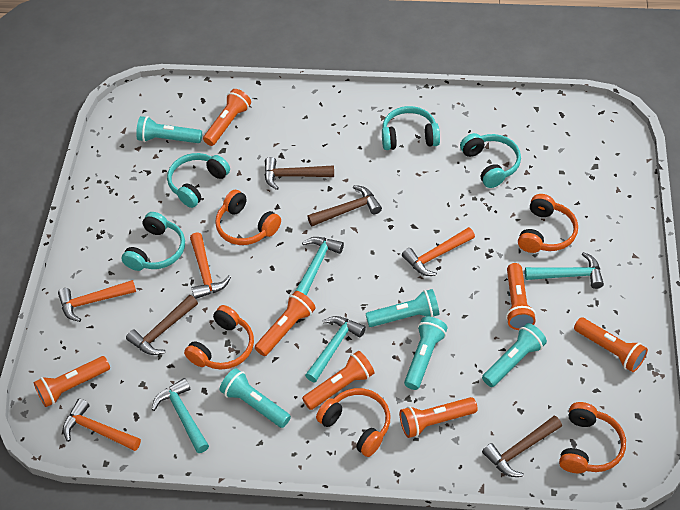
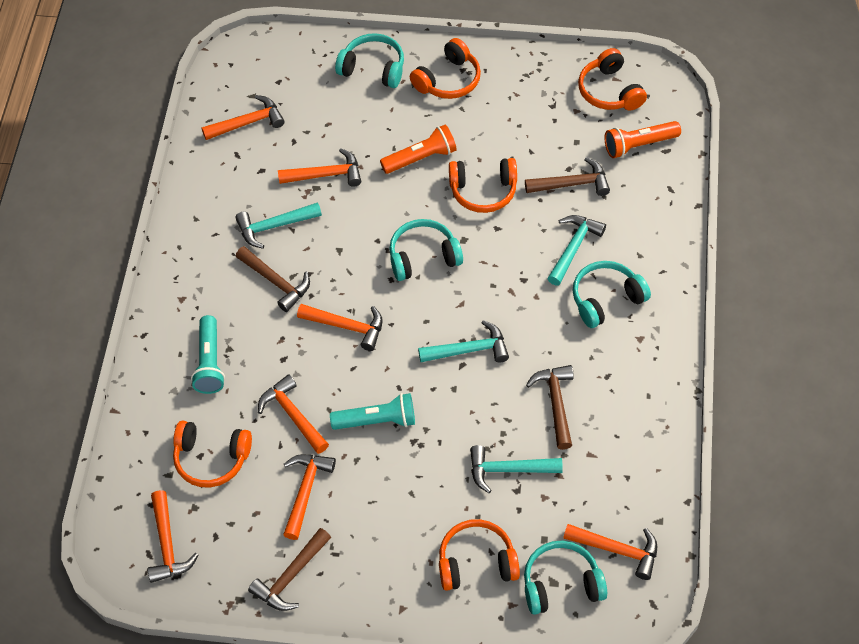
orange flashlight: [34,356,110,407] [203,89,251,146] [255,291,316,356] [302,351,374,410] [400,397,478,438] [506,263,536,330] [574,317,648,372] = 7 -> [380,125,457,174] [604,121,681,158] = 2
orange hammer: [58,280,136,322] [63,399,141,451] [190,232,231,299] [402,227,475,276] = 4 -> [147,490,198,583] [201,95,285,140] [258,374,329,454] [278,149,361,187] [283,454,336,540] [297,304,383,351] [563,524,657,580] = 7
turquoise flashlight: [136,116,202,143] [220,368,291,428] [366,289,439,327] [404,317,448,390] [482,323,547,387] = 5 -> [191,315,225,394] [330,393,415,430] = 2

